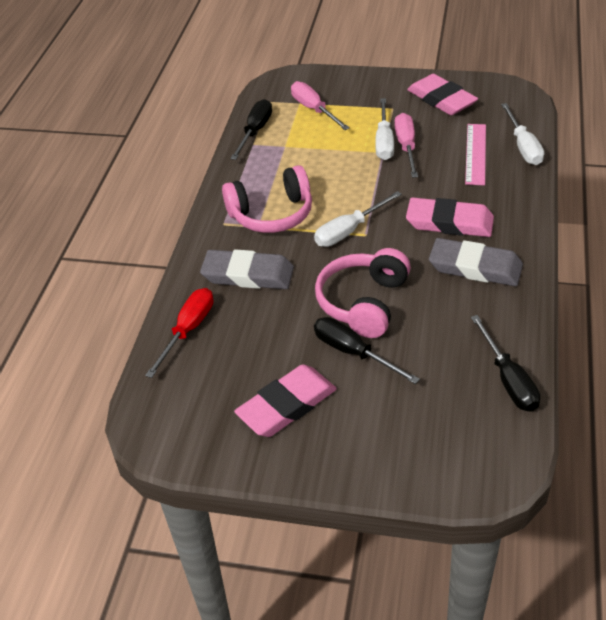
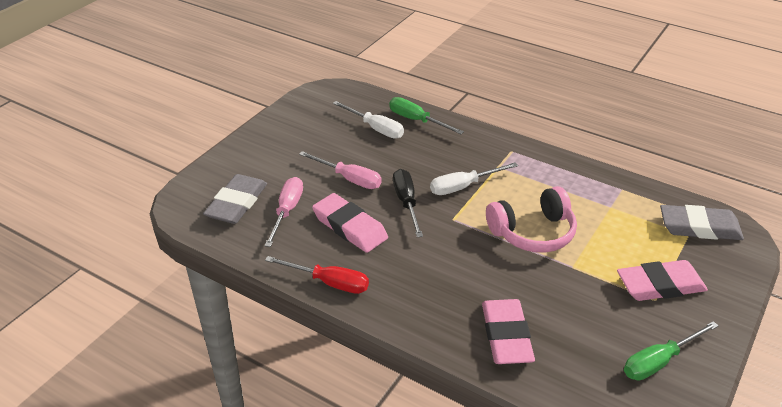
black screwdriver: [230,99,272,160] [314,317,420,384] [471,315,540,412] = 3 -> [393,169,423,237] = 1
green screwdriver: none = 0 -> [389,97,464,134] [624,321,719,381] = 2
pink headphones: [222,165,312,233] [315,248,411,338] = 2 -> [486,186,577,253] = 1
pink ruler: [465,124,486,185] = 1 -> none = 0
white screwdriver: [314,191,402,247] [375,98,394,160] [501,103,544,165] = 3 -> [333,101,404,139] [430,162,518,195] = 2

